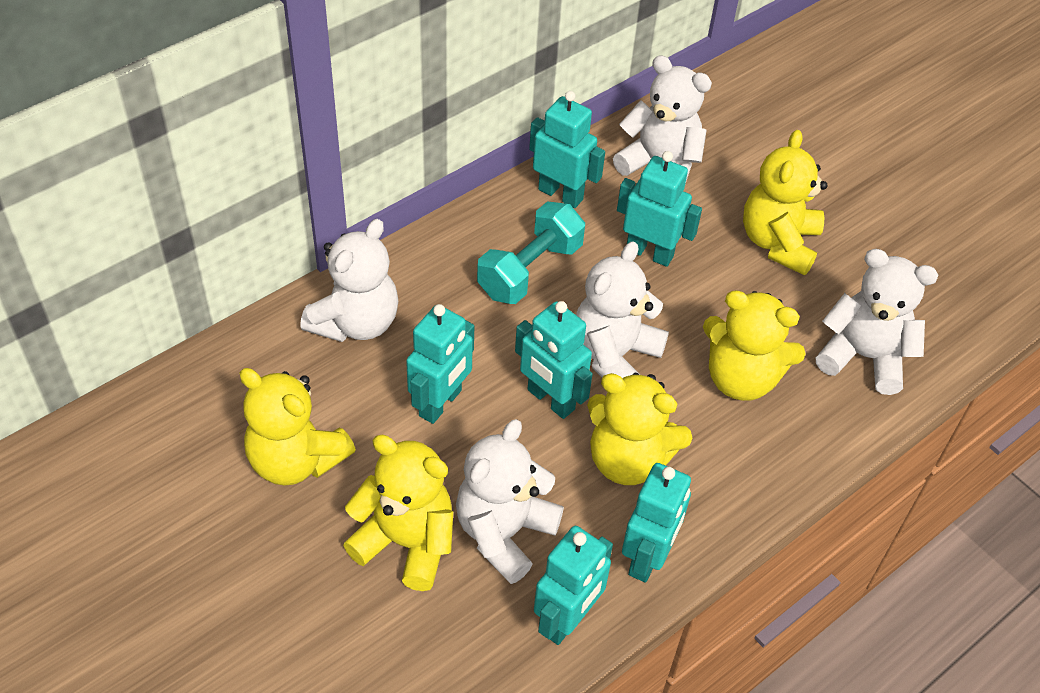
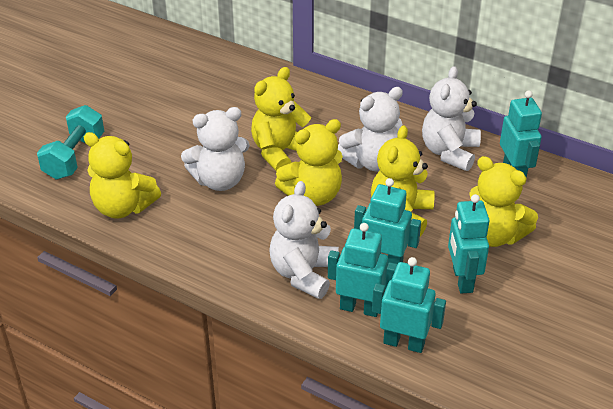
turquoise robot: [406,304,474,424] [515,301,593,419] [529,91,605,208] [534,526,613,645] [617,151,702,267] [622,463,691,583] = 6 -> [328,223,397,317] [354,178,421,264] [372,257,446,353] [448,194,490,294] [500,90,542,178] = 5
white teddy bear: [300,219,398,342] [456,419,564,584] [576,241,669,378] [613,55,712,184] [816,249,938,395] = 5 -> [181,107,250,191] [269,181,339,299] [338,87,403,171] [422,66,481,171] = 4

